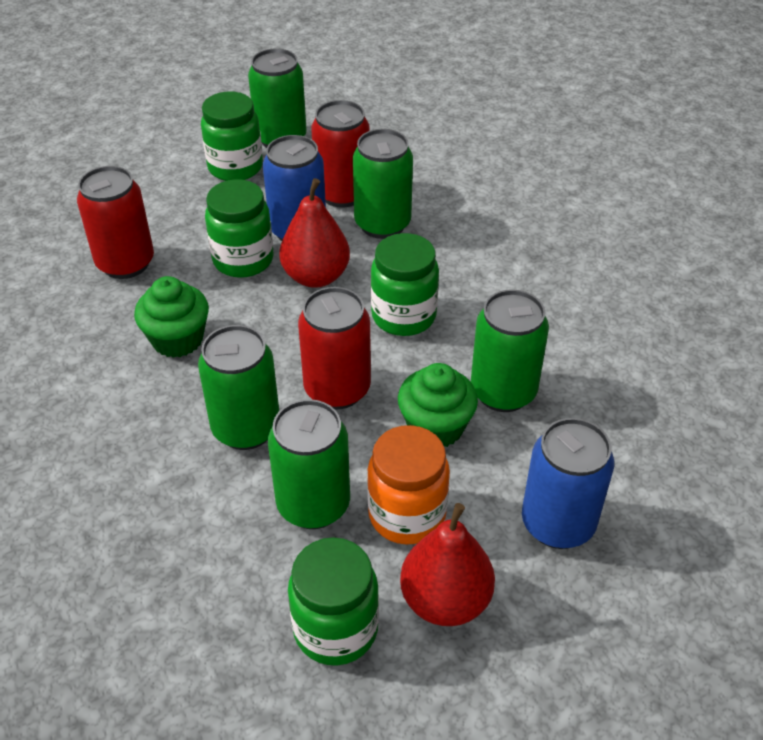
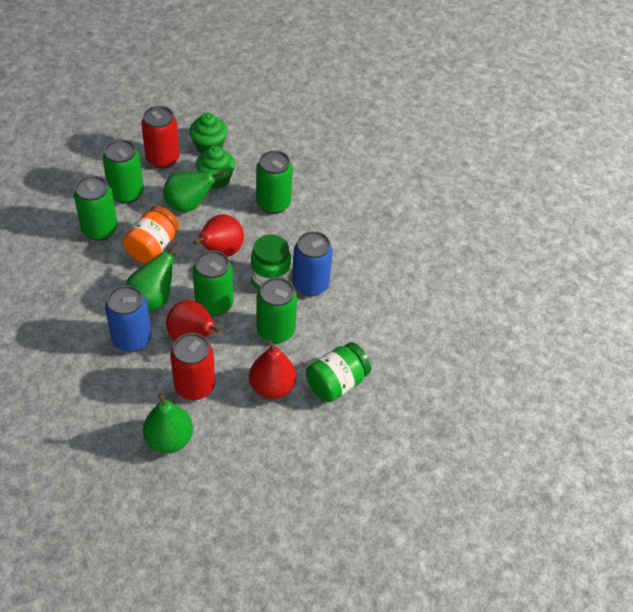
green jar: [201,91,263,181] [205,179,274,278] [288,537,379,666] [371,233,439,336] = 4 -> [251,235,291,290] [306,342,371,402] = 2
green pear: none = 0 -> [126,242,180,312] [143,393,193,453] [163,171,225,212] = 3
red can: [77,166,154,279] [298,287,371,409] [311,100,370,208] = 3 -> [141,106,180,169] [170,333,215,400] = 2
red pear: [279,178,350,288] [400,503,495,626] = 2 -> [166,300,221,341] [193,214,244,257] [249,340,296,399] = 3

